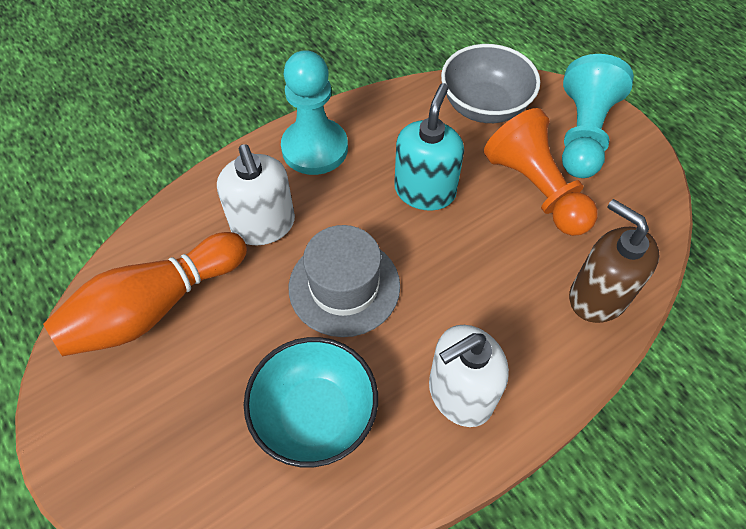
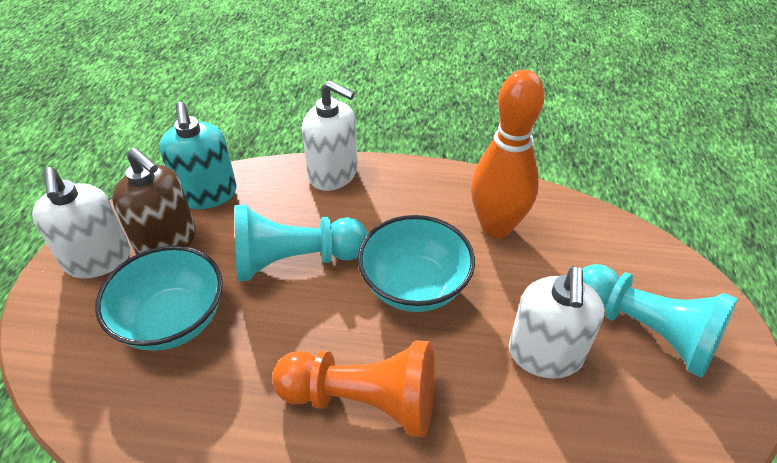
grey bowl: [441,44,540,123] = 1 -> none = 0
grey hat: [289,225,400,337] = 1 -> none = 0
turquoise bowl: [244,337,378,467] = 1 -> [95,246,223,351] [358,215,475,312] = 2
white soap dispenser: [217,144,295,245] [429,325,509,427] = 2 -> [32,167,130,278] [302,80,358,191] [509,266,605,379] = 3

